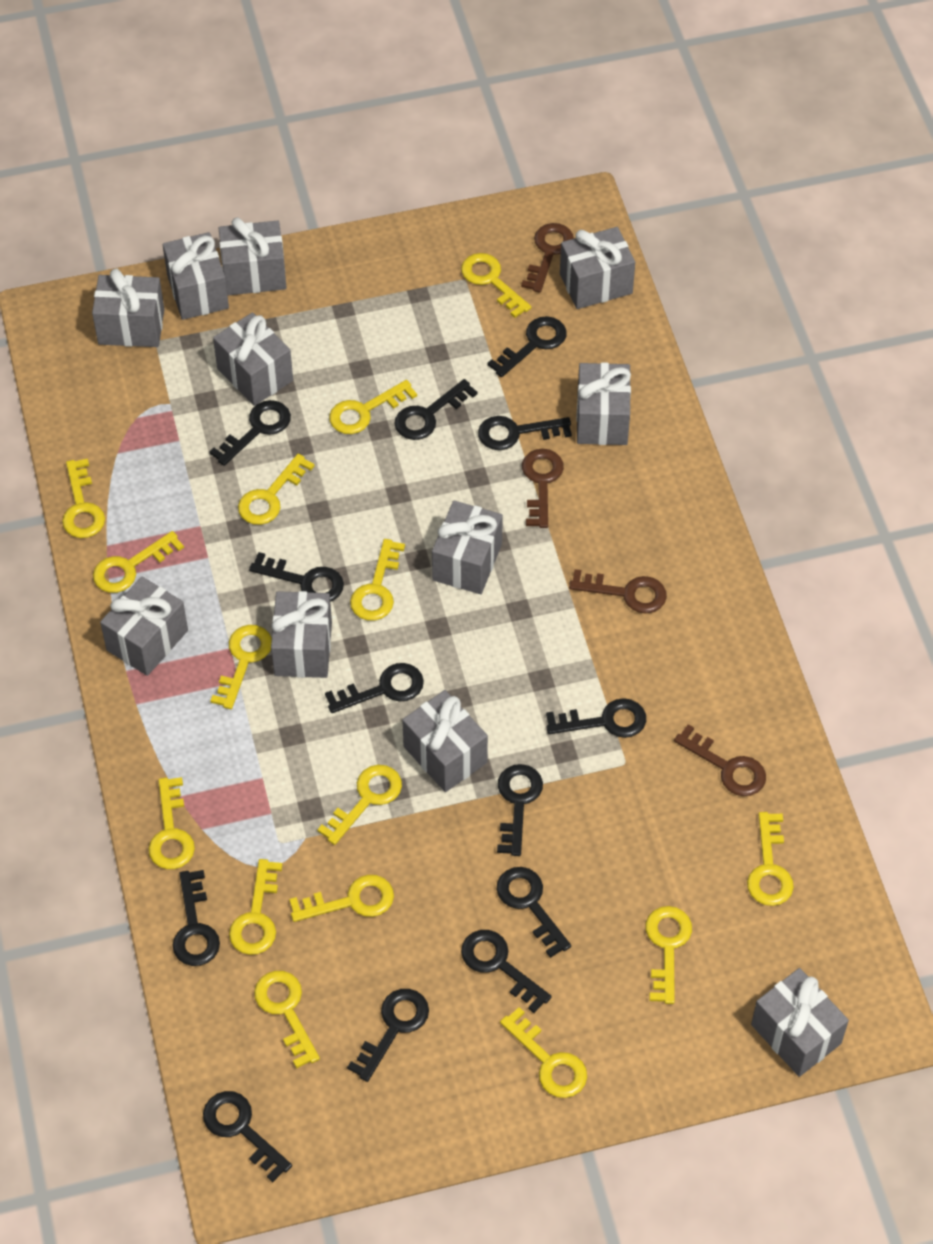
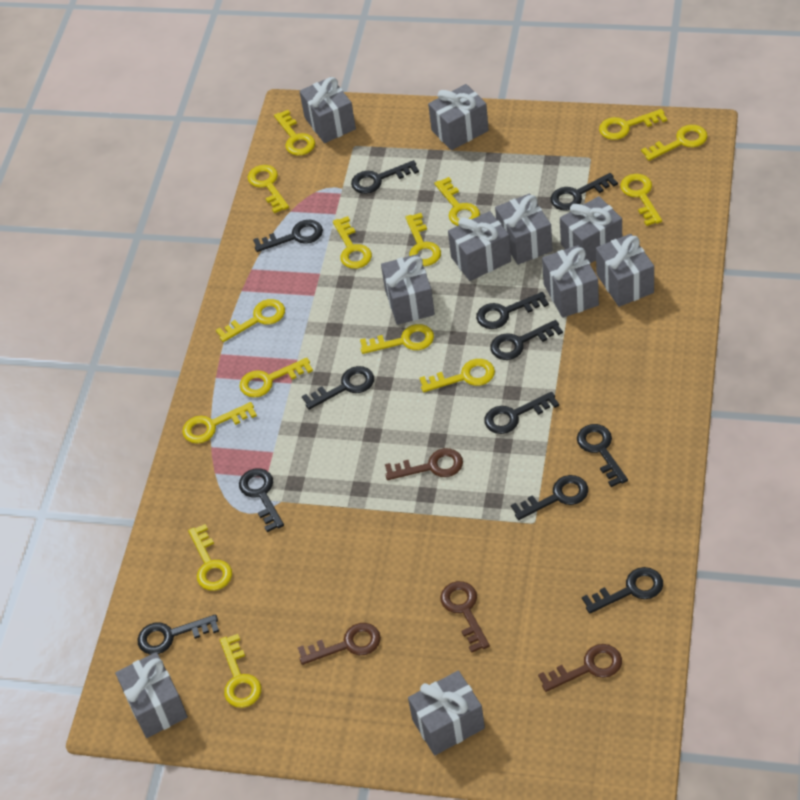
black key: [173,870,220,966] [203,1091,292,1182] [209,400,291,466] [249,552,344,602] [325,663,424,713] [347,989,429,1082] [395,379,478,440] [461,930,552,1013] [478,416,572,450] [487,316,567,377] [497,764,543,856] [497,867,571,958] [546,698,646,738] = 13 -> [137,614,219,655] [239,468,284,532] [253,220,323,252] [302,366,374,410] [351,160,419,194] [476,292,549,329] [484,392,559,434] [490,320,563,360] [511,475,588,520] [551,173,618,211] [577,424,628,487] [582,567,663,614] = 12
grey gift: [92,268,164,347] [100,577,188,676] [163,232,229,320] [213,312,293,406] [219,217,287,295] [271,591,332,678] [402,690,488,792] [432,500,503,594] [560,227,635,309] [576,362,631,445] [751,968,849,1077] = 11 -> [115,652,188,738] [299,77,356,143] [381,254,435,325] [408,671,485,755] [428,84,489,150] [448,211,511,281] [495,194,553,265] [542,245,599,318] [560,196,622,263] [596,234,654,307] = 10

